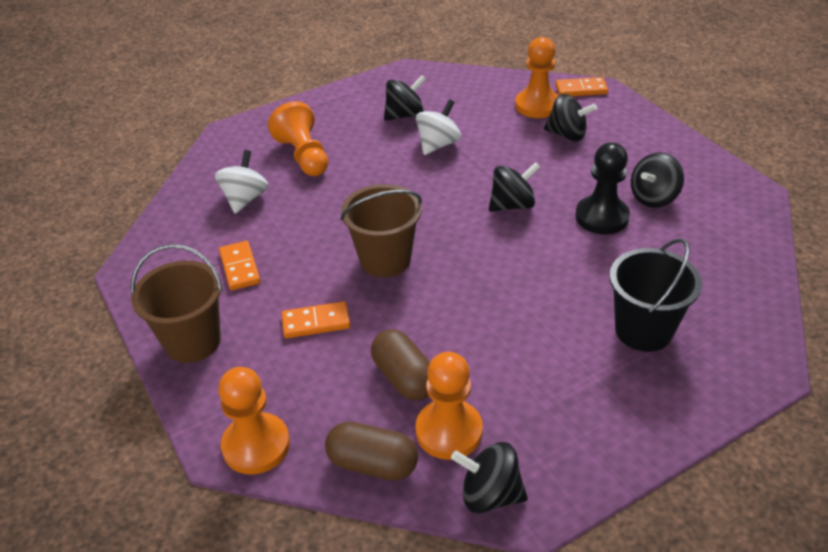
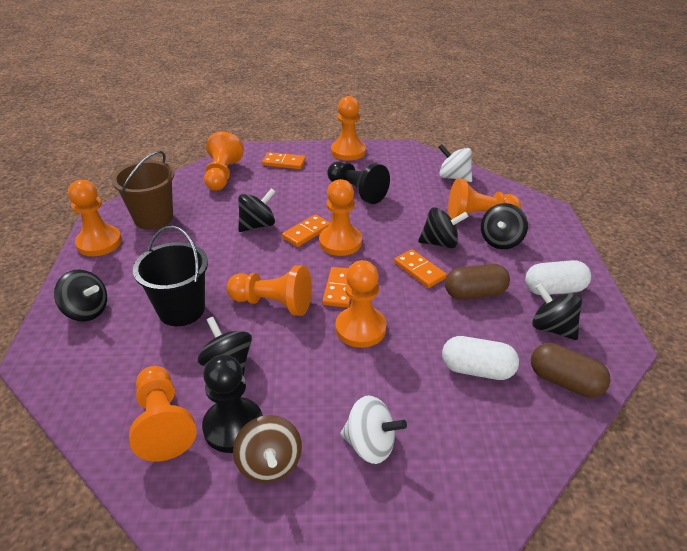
black pawn: [575,142,630,234] = 1 -> [202,355,263,453] [327,162,390,204] = 2
black spinning top: [384,75,426,121] [451,442,528,513] [489,162,540,212] [544,94,597,141] [631,153,684,208] = 5 -> [54,269,107,322] [198,317,252,376] [238,188,275,232] [418,207,469,248] [481,203,528,249] [532,283,582,340] = 6
brown bucket: [131,244,223,363] [340,184,422,278] = 2 -> [112,150,174,230] = 1
brown spinning top: none = 0 -> [233,415,302,483] = 1
orange domino: [219,241,260,290] [281,301,350,338] [555,77,608,96] = 3 -> [262,152,306,169] [282,214,330,247] [322,267,351,308] [394,249,447,288] = 4
orange pawn: [218,367,290,475] [268,101,328,176] [416,352,483,460] [515,37,558,118] = 4 -> [68,180,122,256] [129,366,197,461] [204,131,244,191] [226,265,312,316] [319,179,362,256] [331,96,366,161] [335,260,387,348] [448,178,521,219] = 8
white capsule: none = 0 -> [442,336,519,380] [525,260,591,295] = 2

